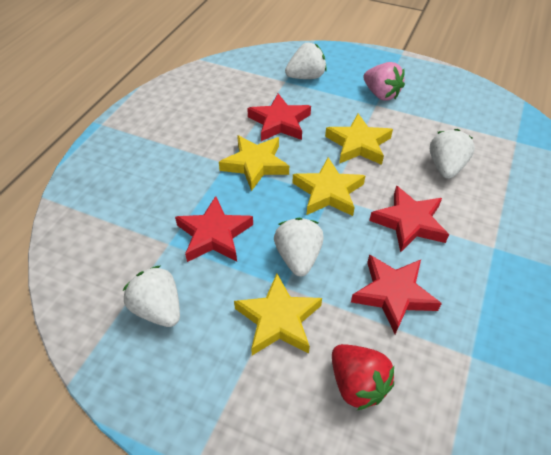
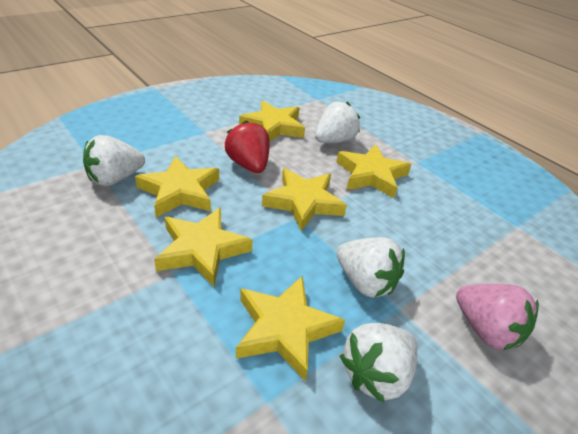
red star: [175,196,253,262] [247,94,311,141] [351,255,442,334] [369,186,449,253] = 4 -> none = 0
yellow star: [219,135,289,191] [234,274,322,355] [293,157,365,216] [325,114,393,165] = 4 -> [135,156,219,218] [154,207,253,286] [236,276,345,381] [239,100,305,141] [262,168,347,231] [336,144,411,198] = 6

